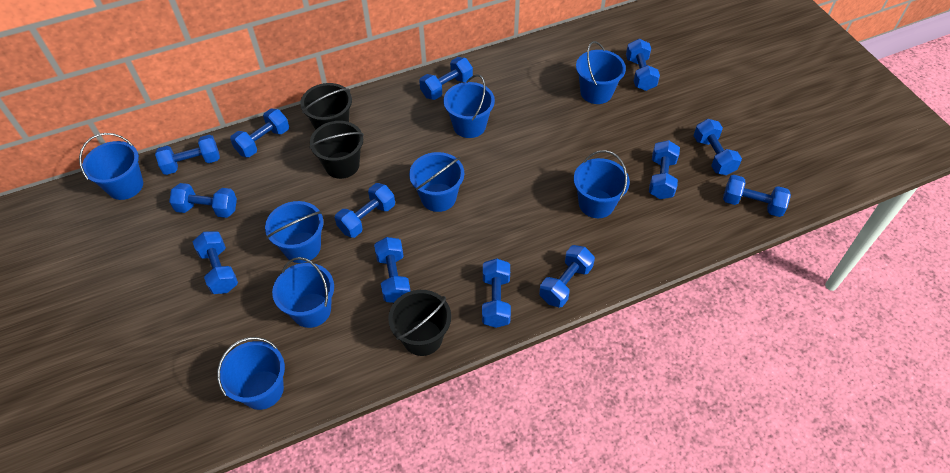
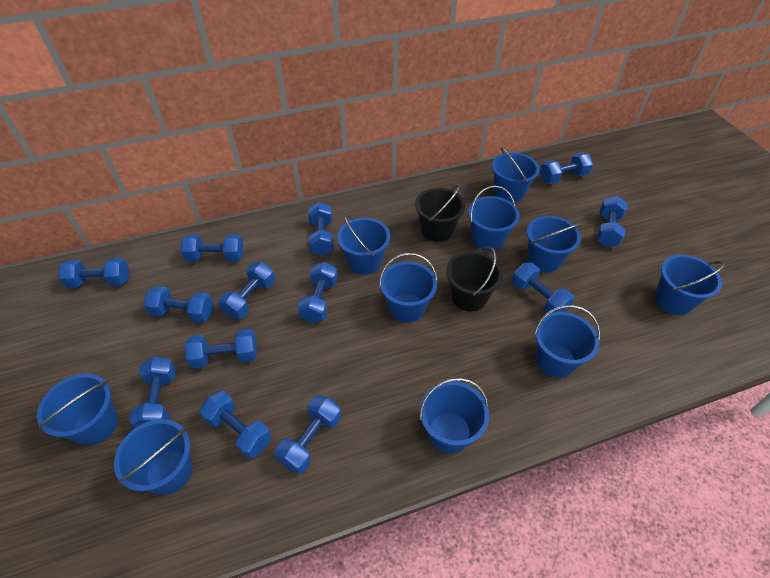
black bucket: [300,83,352,130] [309,121,364,179] [388,290,451,356] = 3 -> [415,185,465,242] [446,246,503,312] = 2
blue bucket: [79,133,143,200] [217,337,285,410] [265,201,324,263] [272,257,334,328] [409,152,464,212] [444,74,495,138] [574,150,630,218] [576,41,626,104] = 8 -> [37,373,118,445] [114,419,193,495] [337,214,390,275] [379,253,438,323] [419,378,489,454] [468,185,520,251] [492,147,539,203] [527,216,582,272] [534,305,601,377] [655,255,725,315] = 10

